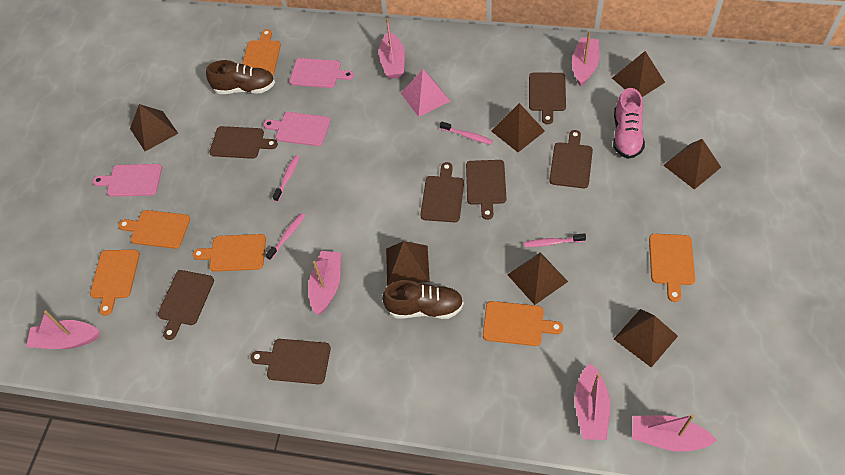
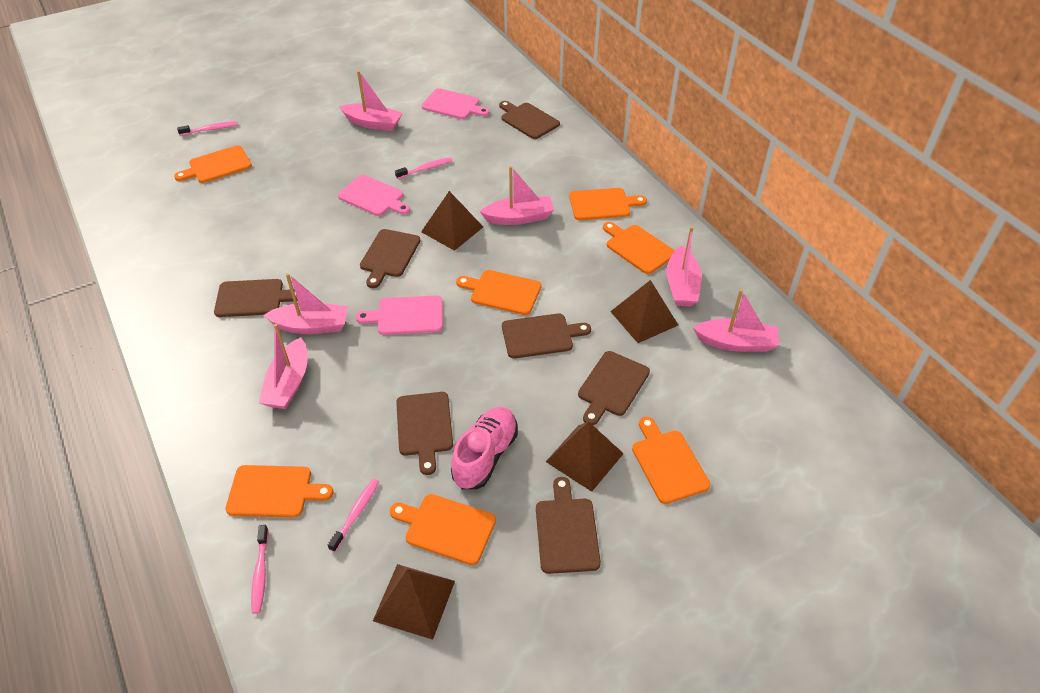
brown pyramid: [130,104,178,151] [386,241,430,285] [491,103,545,152] [507,252,568,305] [612,51,665,97] [614,309,678,367] [663,139,721,190] = 7 -> [373,564,455,640] [421,191,483,251] [546,421,624,492] [610,280,678,343] = 4
brown shoe: [206,60,275,94] [382,280,464,319] = 2 -> none = 0
orange cutting board: [90,250,140,316] [118,210,190,249] [193,234,266,272] [242,29,281,75] [483,301,563,346] [649,234,695,302] = 6 -> [174,145,252,183] [225,465,333,518] [390,494,496,565] [456,270,542,315] [569,188,647,220] [603,222,675,274] [632,417,710,504] = 7
pink pyramid: [401,69,451,117] = 1 -> none = 0

